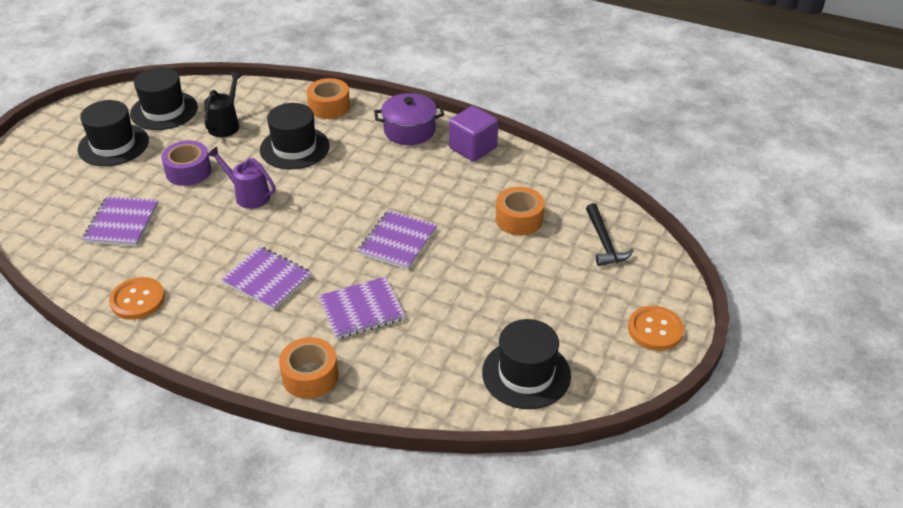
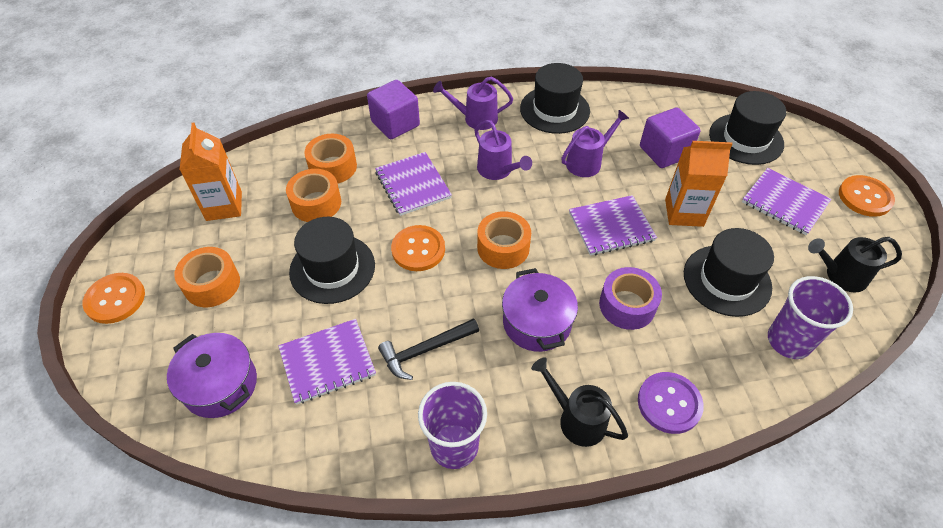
black watering can: [204,72,242,137] = 1 -> [531,357,628,447] [808,237,902,293] = 2
orange button: [109,277,165,320] [628,306,684,351] = 2 -> [82,273,145,324] [391,225,445,271] [839,175,895,217] = 3
orange carton: none = 0 -> [180,123,242,221] [665,141,732,227] = 2
orange tape: [279,337,339,399] [307,78,350,119] [496,187,545,235] = 3 -> [174,247,240,307] [286,169,341,222] [304,134,357,184] [477,211,531,269] = 4
purple button: none = 0 -> [638,372,704,434] = 1
purple cube: [449,106,498,162] = 1 -> [367,80,420,139] [640,107,701,168] = 2
purple cup: none = 0 -> [418,382,487,469] [768,276,853,359] = 2
purple pot: [374,93,444,145] = 1 -> [167,333,257,418] [502,268,578,352] = 2
purple watering can: [207,147,275,209] = 1 -> [433,77,513,130] [475,120,532,180] [562,110,629,177] = 3

